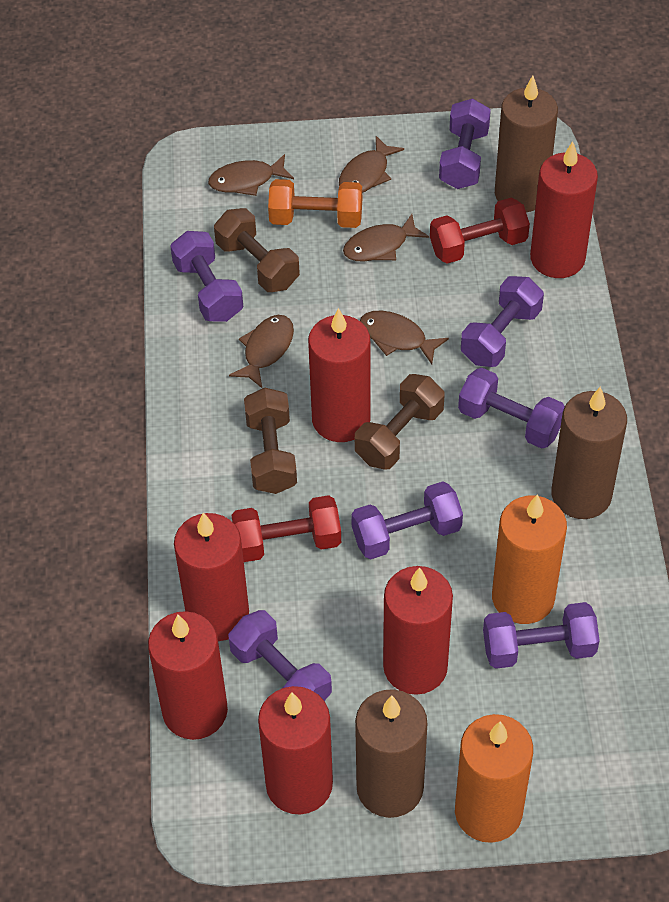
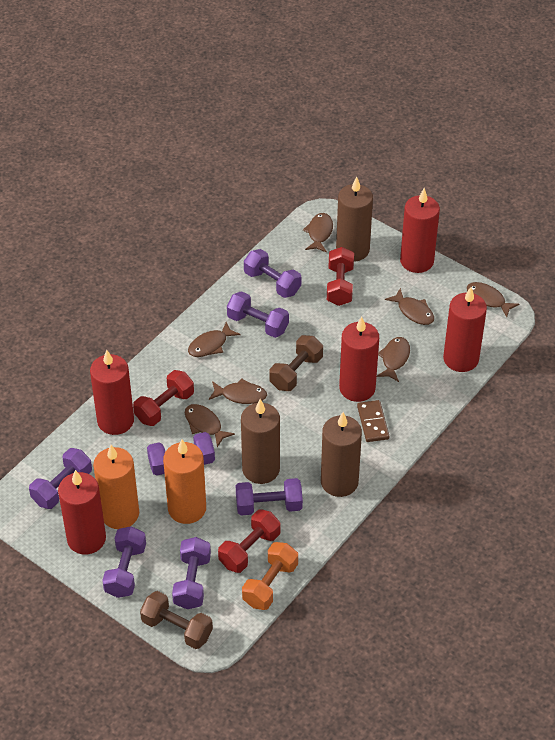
brown domino: none = 0 -> [357,400,389,442] = 1
brown dumbbell: [214,208,300,292] [244,388,297,494] [355,374,444,470] = 3 -> [140,591,213,649] [269,335,323,391] = 2
brown fish: [208,154,294,196] [229,315,294,388] [339,136,404,193] [343,214,429,261] [360,311,449,364] = 5 -> [185,404,235,447] [188,322,241,357] [209,378,267,404] [303,213,333,253] [377,337,410,382] [385,288,434,325] [467,282,519,317] = 7
red candle: [148,611,228,740] [174,513,249,641] [258,686,333,814] [308,308,371,442] [383,566,453,695] [530,141,598,278] = 6 -> [58,470,106,555] [90,350,134,435] [339,317,379,402] [400,188,440,273] [443,287,487,372] = 5
red dumbbell: [232,495,341,562] [430,198,530,264] = 2 -> [133,370,194,426] [218,509,281,573] [327,247,354,306] = 3

